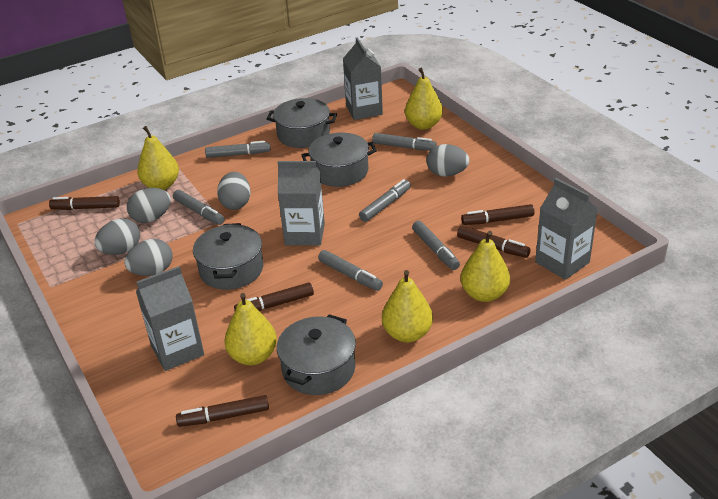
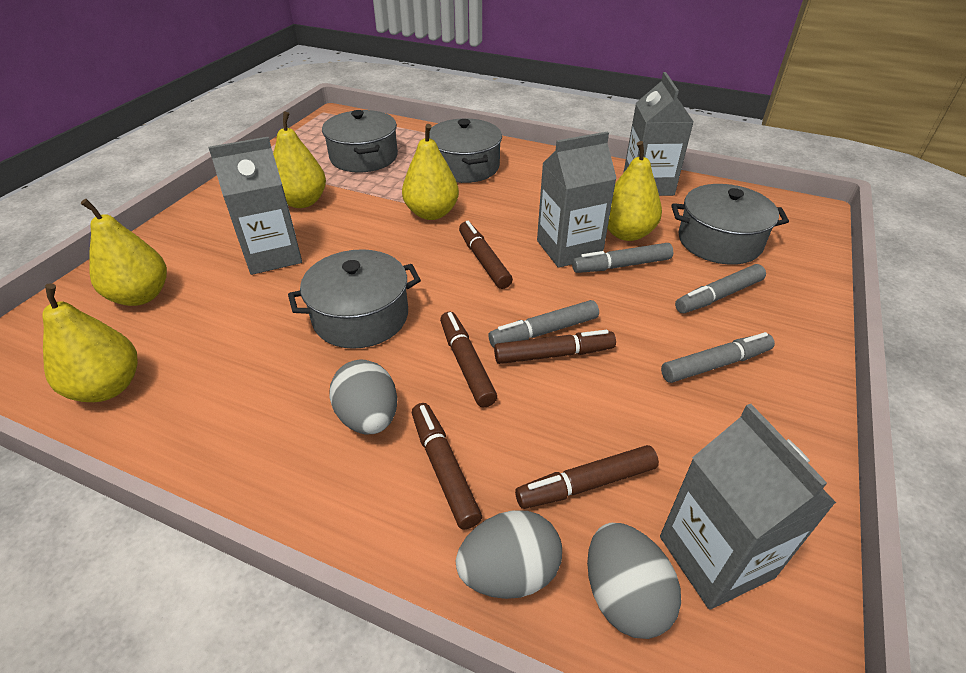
grey egg: [95,218,140,255] [124,239,173,276] [127,188,171,223] [217,172,251,210] [427,144,469,176] = 5 -> [329,359,397,435] [456,511,562,599] [587,523,681,639] = 3
grey marker: [173,190,225,225] [205,141,270,158] [318,250,383,291] [359,179,411,222] [372,133,437,151] [412,221,460,270] = 6 -> [488,300,599,347] [572,243,673,273] [661,332,775,383] [675,264,766,313] = 4

